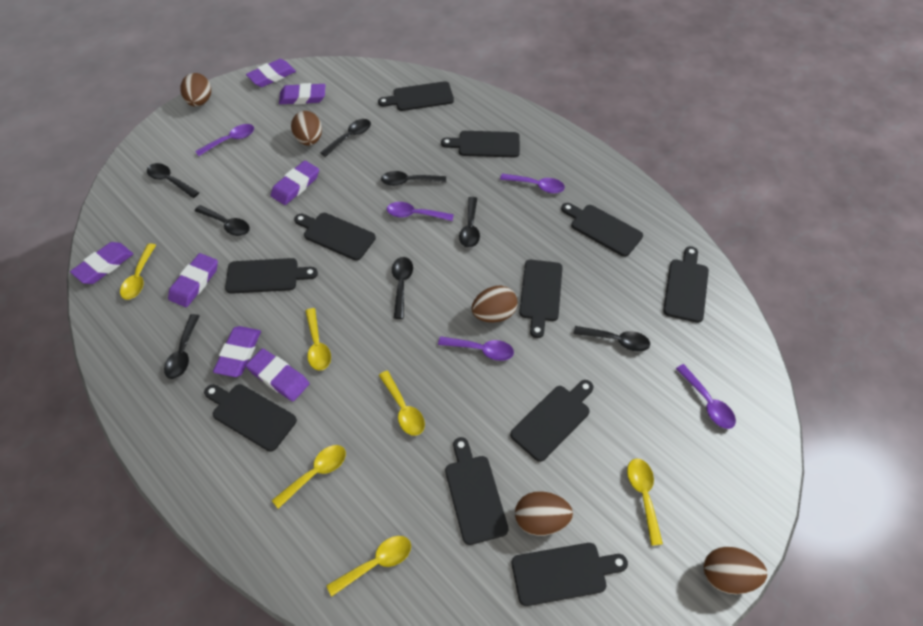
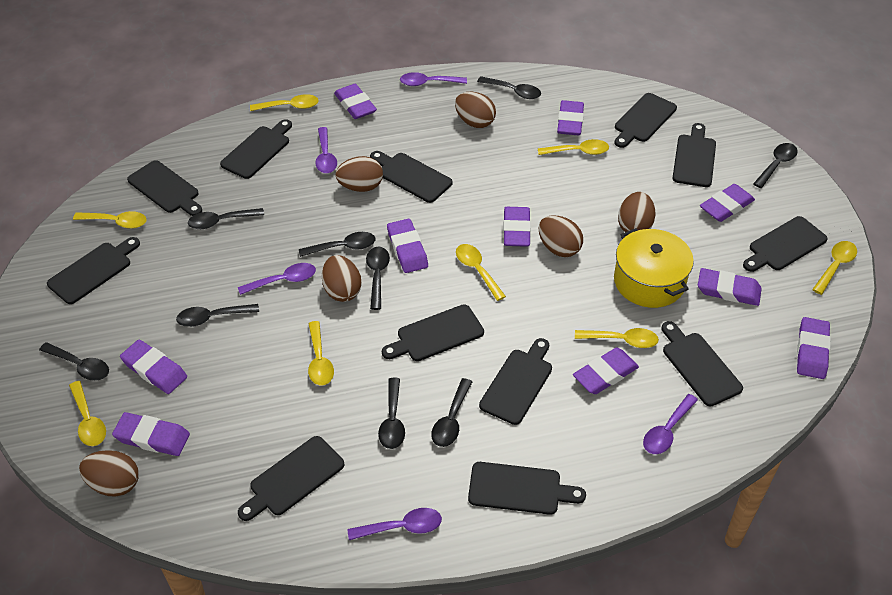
black cutting board: [204,384,297,452] [225,258,318,294] [294,213,376,261] [378,81,454,111] [441,131,520,158] [445,437,509,545] [510,380,593,462] [512,543,628,606] [519,260,563,338] [561,203,643,257] [663,246,709,323] = 11 -> [47,237,140,304] [127,160,202,216] [220,119,292,179] [238,436,344,521] [370,151,453,203] [382,304,484,361] [468,462,586,515] [479,338,552,425] [615,93,677,148] [662,321,743,406] [673,123,716,187] [743,216,828,272] = 12
black spoon: [147,163,199,198] [164,314,200,379] [195,205,250,236] [320,119,371,157] [381,171,446,186] [392,257,413,319] [459,197,480,248] [573,326,650,352] = 8 -> [39,342,109,381] [176,304,259,327] [188,208,264,229] [299,232,375,257] [366,246,390,310] [378,378,405,449] [431,378,472,447] [477,76,541,99] [753,143,798,188] = 9
brown egg: [180,73,211,107] [291,111,322,146] [471,286,518,323] [515,491,573,536] [704,547,767,594] = 5 -> [79,450,139,497] [322,255,362,302] [336,156,383,192] [455,91,496,128] [539,215,583,257] [618,192,656,232] = 6
purple eraser: [70,242,133,284] [168,253,218,307] [213,326,261,377] [246,59,296,87] [246,348,309,402] [271,161,319,205] [279,83,325,105] = 7 -> [112,412,190,456] [120,340,187,394] [334,84,377,119] [387,219,428,273] [503,207,531,247] [557,100,584,136] [573,348,639,394] [698,268,762,306] [700,184,755,222] [797,317,831,379] = 10
yellow pot: none = 0 -> [614,228,694,308] = 1
yellow spoon: [120,243,156,300] [272,445,346,509] [305,308,331,370] [326,536,411,596] [379,371,425,436] [627,458,663,546] = 6 -> [69,381,106,446] [73,211,147,229] [250,94,319,111] [308,321,334,385] [456,244,506,301] [538,139,609,155] [575,328,659,348] [812,241,857,295] = 8

